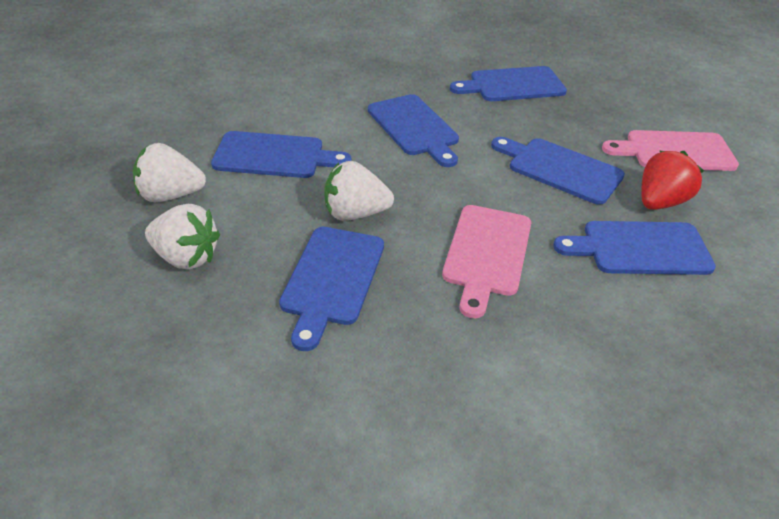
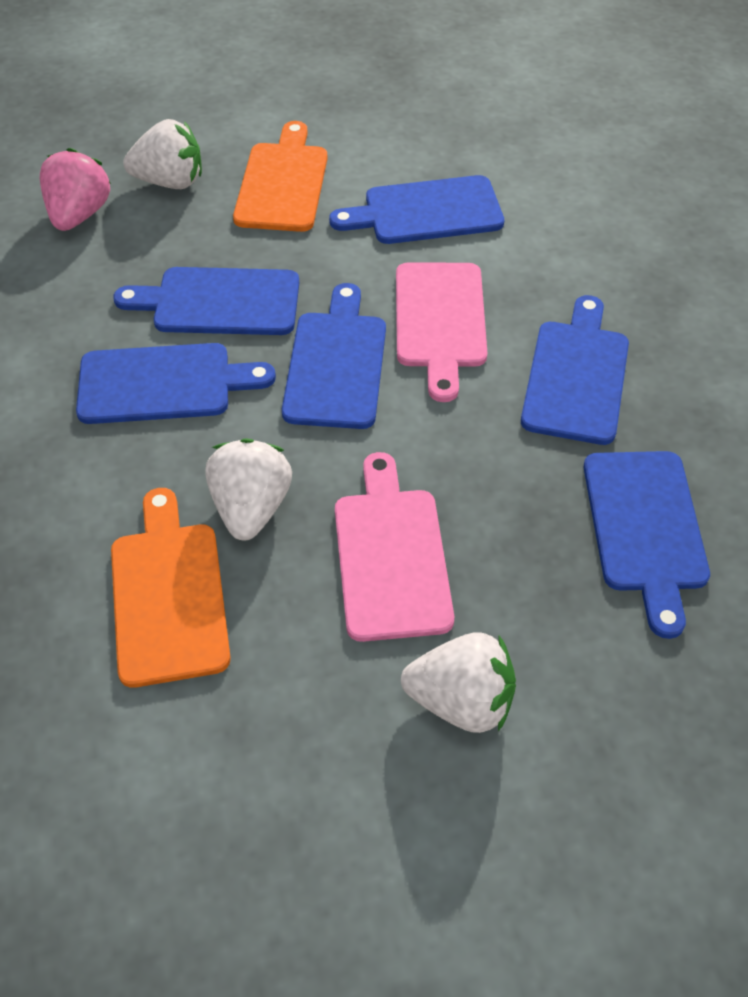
orange cutting board: none = 0 -> [111,488,231,688] [233,121,328,232] = 2
pink strawberry: none = 0 -> [40,148,111,231] = 1
red strawberry: [641,150,704,210] = 1 -> none = 0

